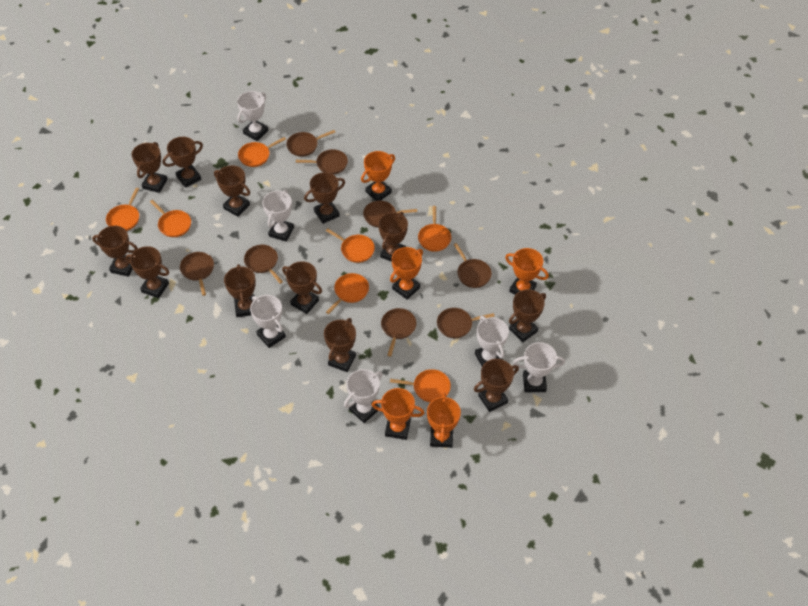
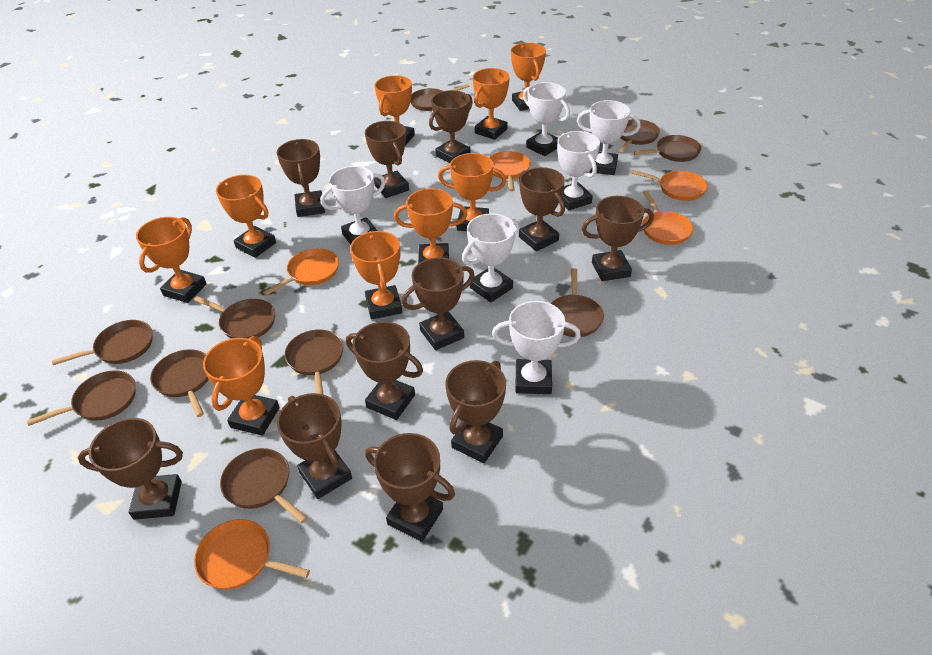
brown pan: [180,252,214,296] [244,245,283,284] [286,130,335,157] [296,149,348,174] [363,201,417,227] [381,308,417,357] [437,308,495,338] [454,243,492,288] = 8 -> [27,370,136,426] [52,320,153,365] [150,349,209,417] [194,296,275,339] [220,448,308,523] [285,330,343,395] [411,84,470,111] [551,268,604,337] [619,119,660,152] [633,135,701,162] = 10
brown trophy: [92,226,138,277] [126,246,169,298] [132,142,167,193] [163,137,203,188] [214,165,250,217] [224,264,256,317] [282,261,322,314] [304,172,345,224] [324,318,356,372] [378,212,408,262] [474,359,519,412] [509,289,546,342] = 12 -> [78,418,183,520] [277,139,325,217] [277,393,352,499] [346,321,423,420] [365,121,409,198] [365,433,455,542] [402,257,475,350] [429,90,473,163] [446,360,506,463] [519,167,565,251] [582,196,654,281] = 11
orange pan: [106,188,139,231] [150,200,191,237] [238,137,286,167] [326,228,375,263] [326,273,369,314] [390,369,451,402] [418,206,451,252] = 7 -> [194,519,310,590] [263,248,339,296] [489,151,531,191] [631,170,708,201] [642,191,693,245] = 5
orange trophy: [361,151,395,201] [372,388,424,440] [390,247,423,300] [427,393,461,448] [505,248,549,295] = 5 -> [136,217,206,303] [203,336,280,436] [216,175,276,258] [350,231,402,319] [375,75,415,145] [394,188,467,264] [438,153,507,231] [473,68,509,140] [511,43,546,111] = 9

